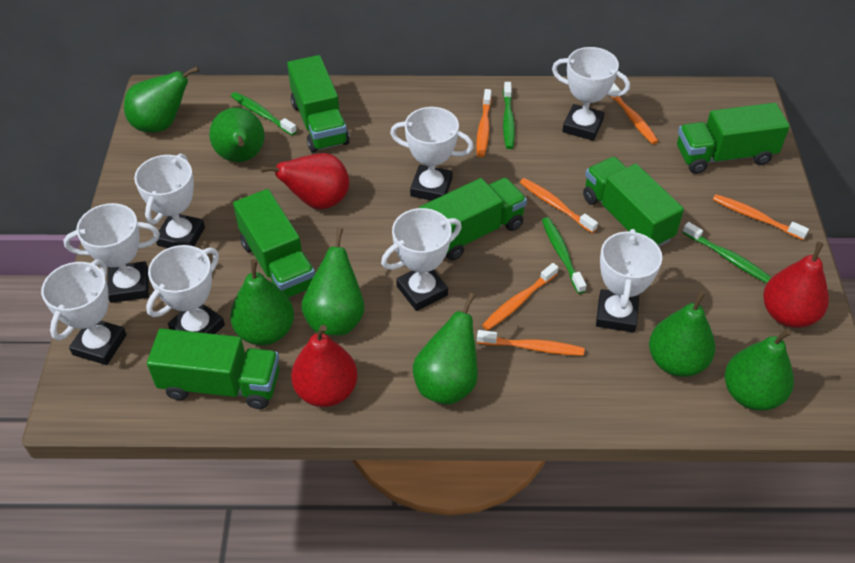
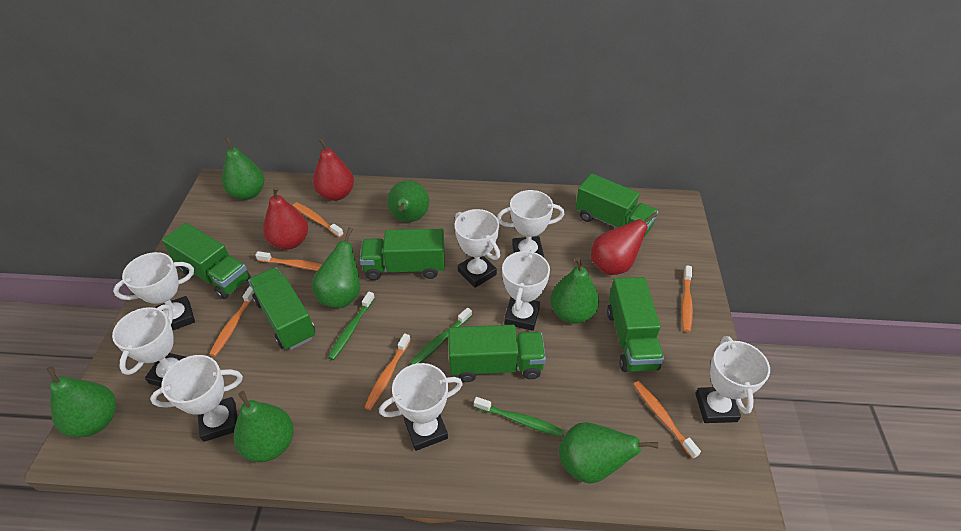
green toothbrush: [231,92,297,136] [503,82,515,149] [542,217,587,294] [682,222,772,283] = 4 -> [328,292,375,360] [410,307,472,365] [474,397,563,437] = 3

